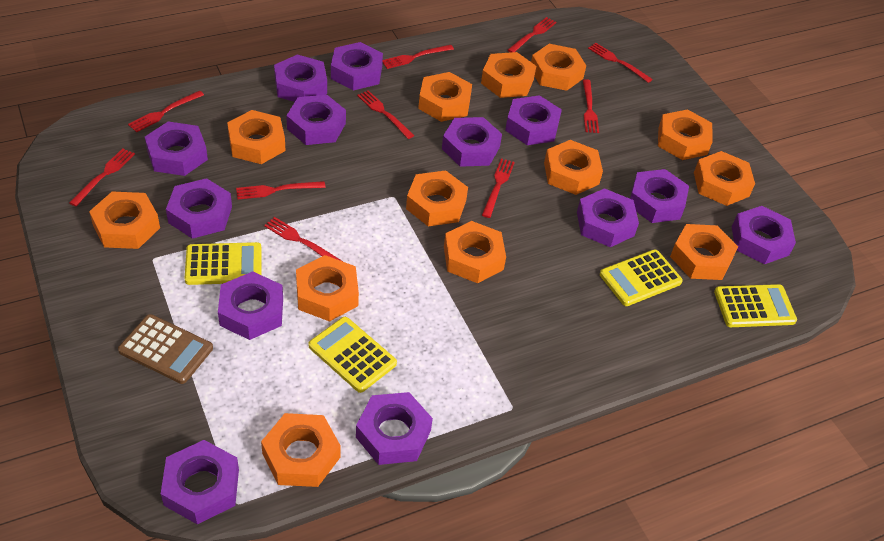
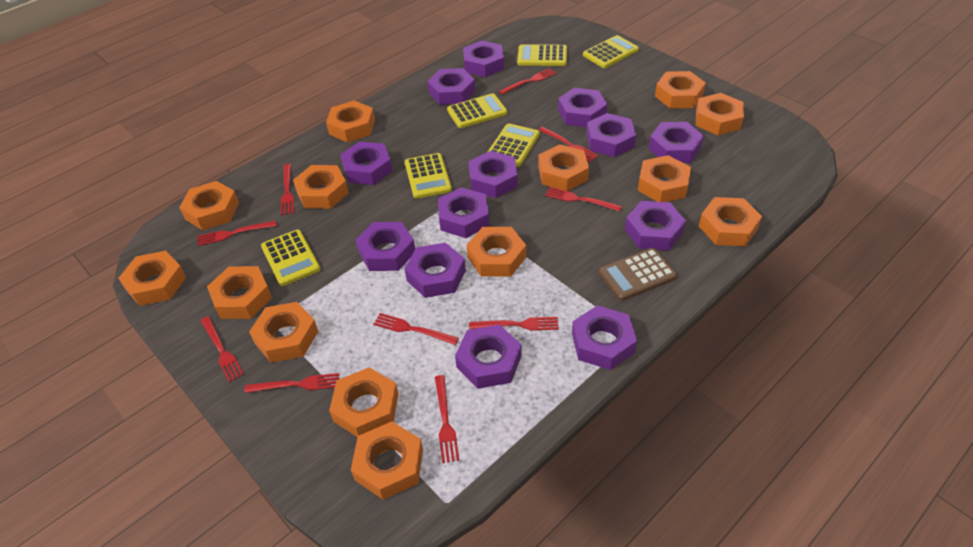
orange nut: [89,191,160,249] [227,110,286,164] [261,413,341,487] [296,255,359,322] [406,170,468,227] [418,72,472,122] [444,221,506,283] [481,52,536,98] [531,44,586,91] [544,140,603,195] [658,109,713,160] [670,224,738,280] [694,151,755,206] = 13 -> [118,251,186,306] [179,181,239,230] [207,266,272,319] [249,302,318,363] [293,165,349,209] [326,100,375,143] [329,367,399,437] [351,422,423,500] [466,227,526,277] [538,144,589,191] [638,155,691,202] [655,71,706,109] [696,93,744,135] [699,197,762,246] = 14
yellow calculator: [185,242,262,285] [309,317,397,393] [600,249,683,306] [714,284,797,327] = 4 -> [261,230,320,286] [405,153,452,199] [447,93,507,128] [488,123,540,167] [517,44,567,66] [583,35,639,68] = 6

